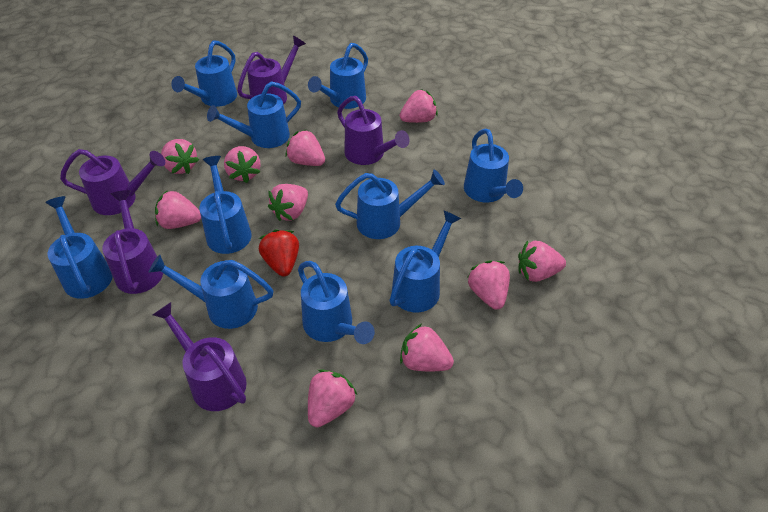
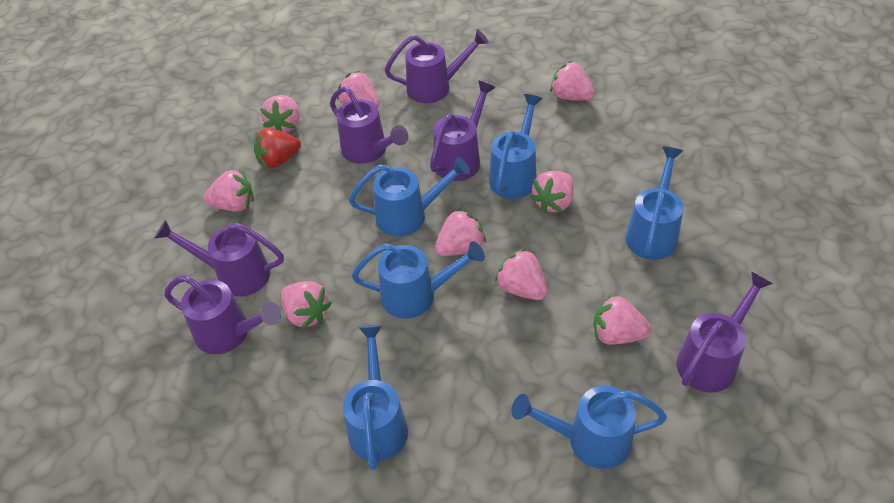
blue watering can: [45,196,112,299] [149,255,273,329] [171,40,237,107] [199,156,252,254] [207,81,301,148] [298,261,375,344] [308,43,368,109] [335,170,445,239] [390,210,461,312] [464,129,523,203] = 10 -> [343,325,408,470] [349,157,470,237] [351,241,485,319] [489,94,543,199] [511,386,667,469] [625,147,684,260] = 6
pink strawberry: [155,190,201,229] [161,139,199,174] [224,146,260,183] [268,184,308,221] [286,130,325,166] [308,369,357,427] [400,89,438,123] [400,324,454,371] [467,260,510,310] [518,240,566,282] = 10 -> [204,169,254,212] [260,95,300,132] [281,281,332,329] [337,71,379,108] [435,208,486,256] [495,248,548,300] [530,171,574,213] [550,61,595,101] [594,294,652,345] = 9
purple watering can: [60,149,165,215] [102,190,163,294] [153,302,247,411] [237,36,306,105] [337,96,410,165] = 5 -> [155,220,284,296] [164,275,281,354] [330,87,408,164] [385,29,489,103] [430,81,496,181] [676,271,773,393] = 6

